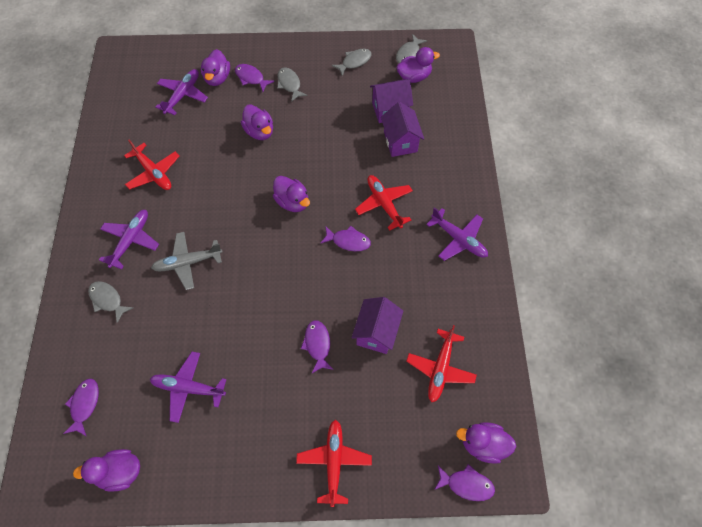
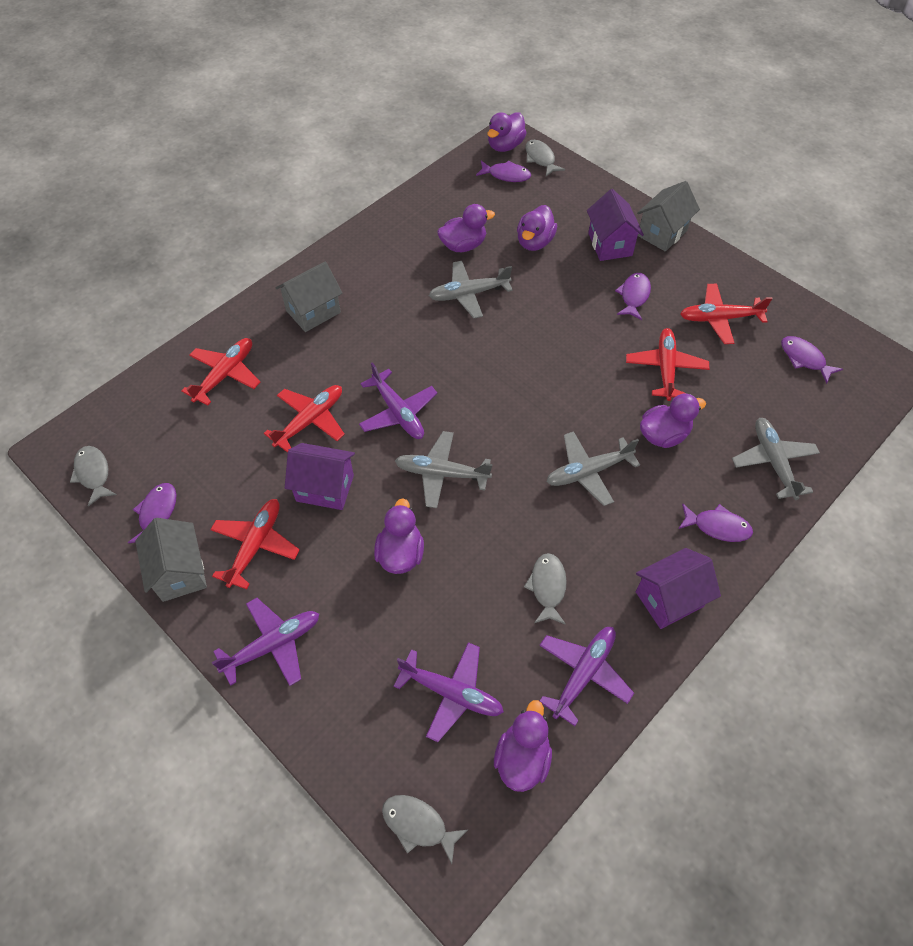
grey house: none = 0 -> [135,518,207,602] [275,261,342,332] [637,181,700,252] = 3
grey plane: [151,232,223,290] = 1 -> [395,431,493,508] [429,261,513,319] [547,431,640,506] [732,418,820,500] = 4
red plane: [124,140,180,190] [296,420,372,507] [355,175,413,231] [406,325,477,402] = 4 -> [181,338,260,406] [210,499,300,589] [264,385,345,453] [626,328,709,401] [680,283,773,344] = 5

